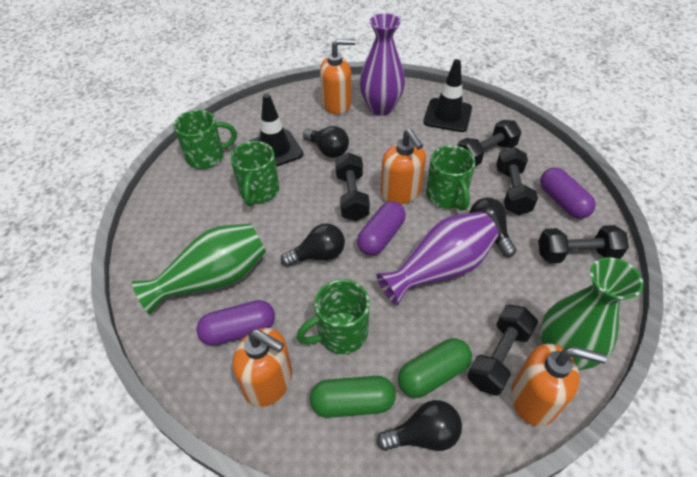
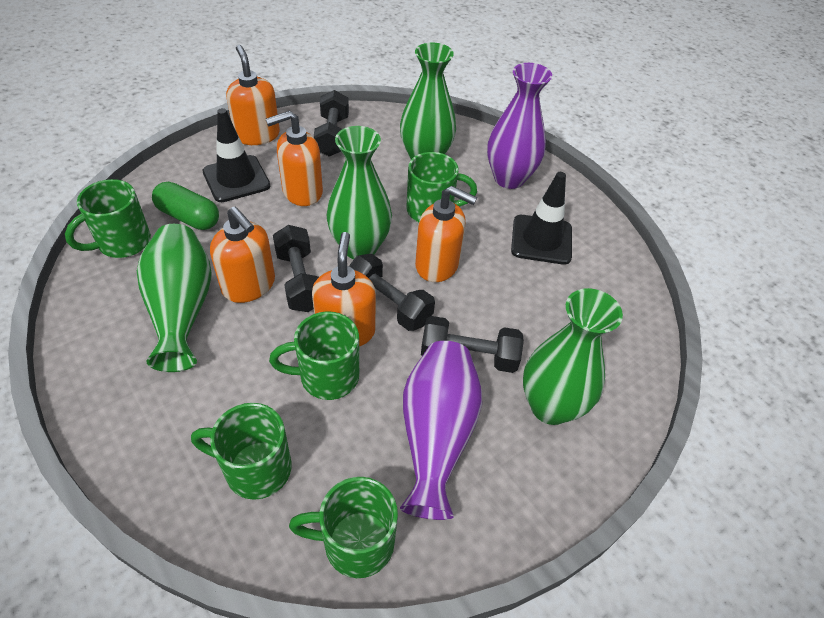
black dumbbell: [335,153,370,221] [457,120,521,166] [467,305,538,396] [496,147,538,215] [538,225,629,263] = 5 -> [273,225,319,312] [314,90,349,157] [349,254,435,331] [421,316,524,373] = 4
black light bulb: [281,223,345,267] [303,126,349,158] [377,400,462,451] [469,198,516,257] = 4 -> none = 0
green capsule: [310,376,396,418] [398,338,472,398] = 2 -> [152,182,219,230] = 1
green mug: [174,110,237,169] [230,141,279,206] [296,279,370,354] [426,145,476,211] = 4 -> [65,179,151,258] [191,403,292,500] [269,312,359,400] [289,477,398,578] [406,152,477,222] = 5
green vase: [132,223,266,314] [540,257,644,370] = 2 -> [137,224,212,372] [327,126,392,259] [400,42,456,159] [523,288,623,425] = 4
orange soap dispenser: [233,328,292,407] [320,39,356,114] [380,129,426,204] [511,344,607,426] = 4 -> [210,207,275,303] [226,45,280,145] [266,110,323,206] [312,232,376,346] [415,186,477,282] = 5
purple capsule: [196,300,275,346] [357,201,406,255] [540,167,596,219] = 3 -> none = 0

